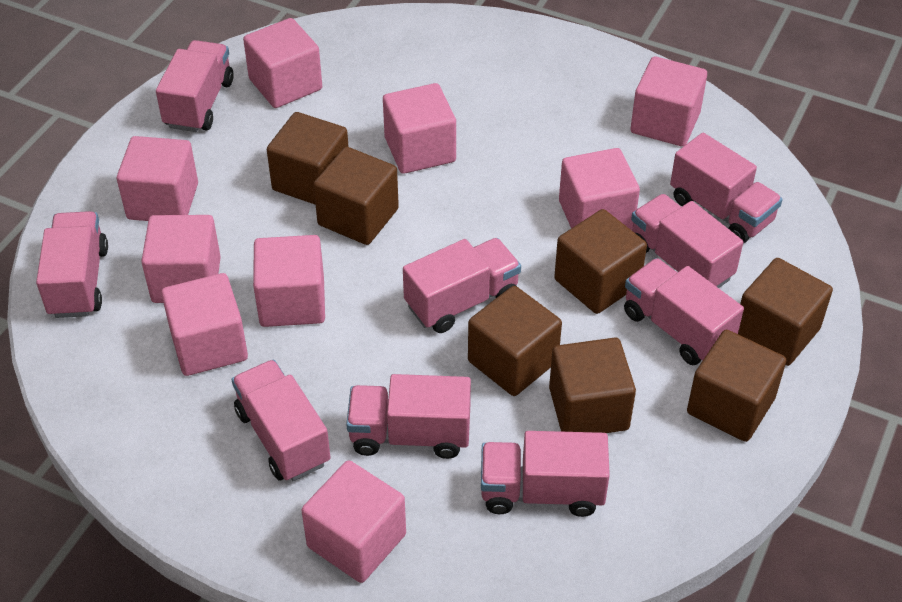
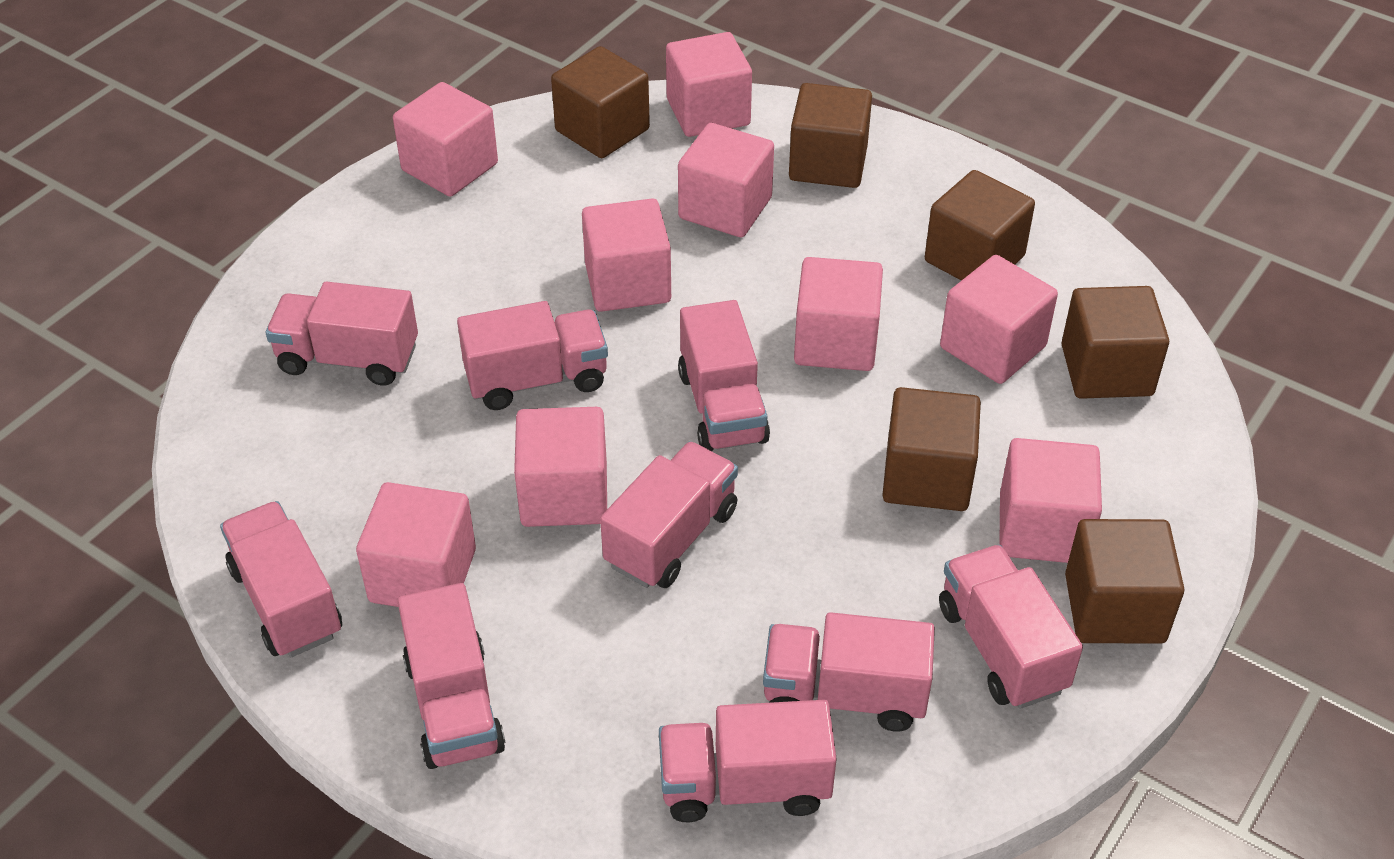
brown cube: [267,112,349,204] [313,147,399,245] [468,286,562,396] [549,338,636,433] [554,209,647,314] [687,330,786,442] [738,258,833,366] = 7 -> [551,46,650,158] [789,83,872,188] [882,387,981,511] [925,170,1035,281] [1061,286,1169,399] [1065,519,1185,644] = 6

